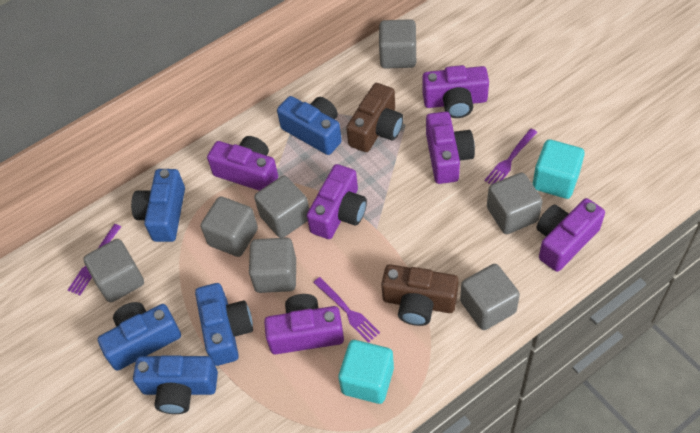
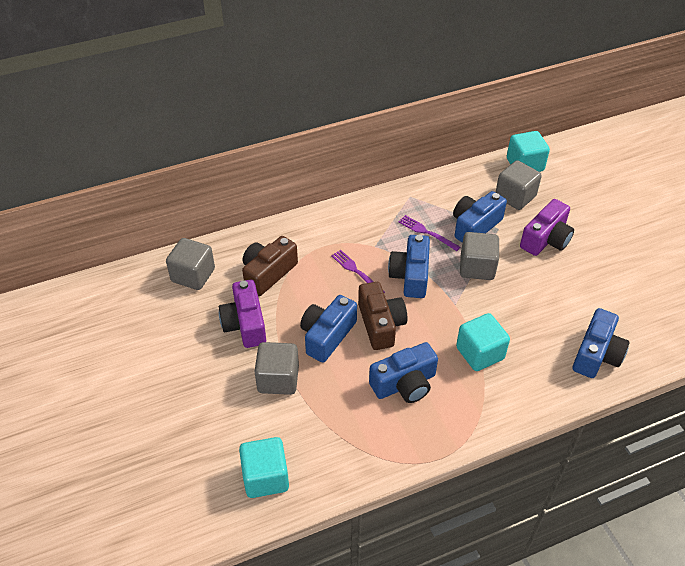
grey cube: [83,239,144,302] [200,196,258,257] [249,237,296,293] [254,176,309,238] [379,19,416,69] [460,264,520,330] [487,172,543,234] = 7 -> [166,238,215,290] [254,342,299,395] [460,232,499,280] [496,160,542,210] = 4
purple camera: [207,136,278,191] [264,294,344,354] [307,164,367,239] [423,65,489,118] [426,111,475,184] [536,198,605,272] = 6 -> [219,280,266,348] [520,199,574,256] = 2
purple fork: [68,224,121,295] [313,277,380,343] [484,129,537,184] = 3 -> [331,250,385,293] [399,215,460,251] = 2
turquoise cube: [338,340,394,404] [532,139,585,199] = 2 -> [239,437,289,498] [456,313,510,371] [507,131,550,172] = 3

